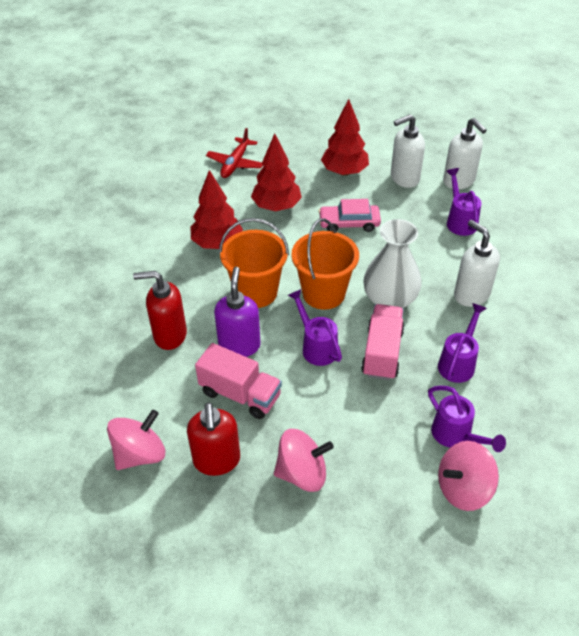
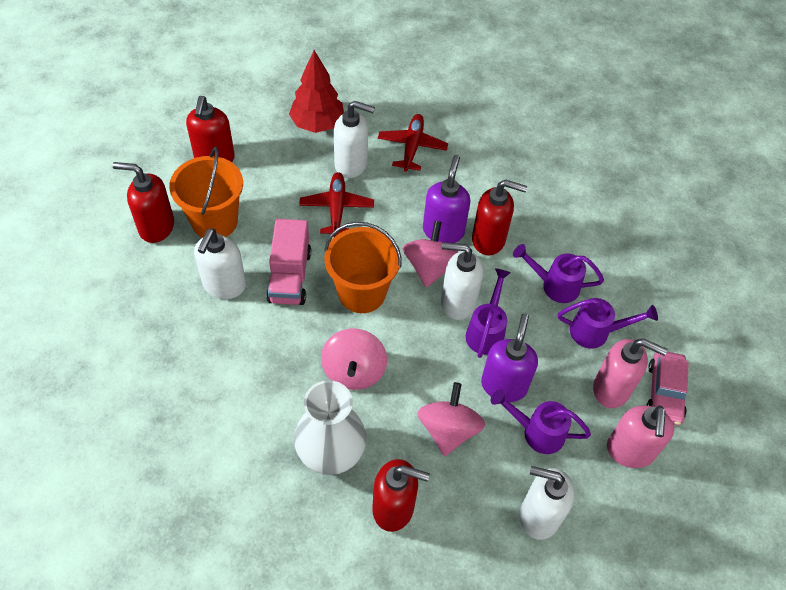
pink soap dispenser: none = 0 -> [593,339,668,408] [607,405,674,468] = 2
pink truck: [195,343,282,419] [361,304,405,380] = 2 -> [267,219,311,305] = 1
purple soap dispenser: [214,267,261,357] = 1 -> [423,155,470,243] [481,313,538,402] = 2
red plane: [206,128,263,178] = 1 -> [299,172,374,237] [378,114,448,172] = 2
red soap dispenser: [133,271,187,350] [187,402,240,476] = 2 -> [113,162,174,243] [186,96,235,162] [372,459,430,532] [472,180,527,255] = 4
red tree: [191,170,243,249] [251,133,302,211] [321,99,369,176] = 3 -> [289,50,344,133] = 1
white soap dispenser: [391,114,425,188] [443,118,487,189] [454,220,500,307] = 3 -> [194,229,246,299] [334,101,375,178] [441,242,483,320] [520,466,575,540] = 4

